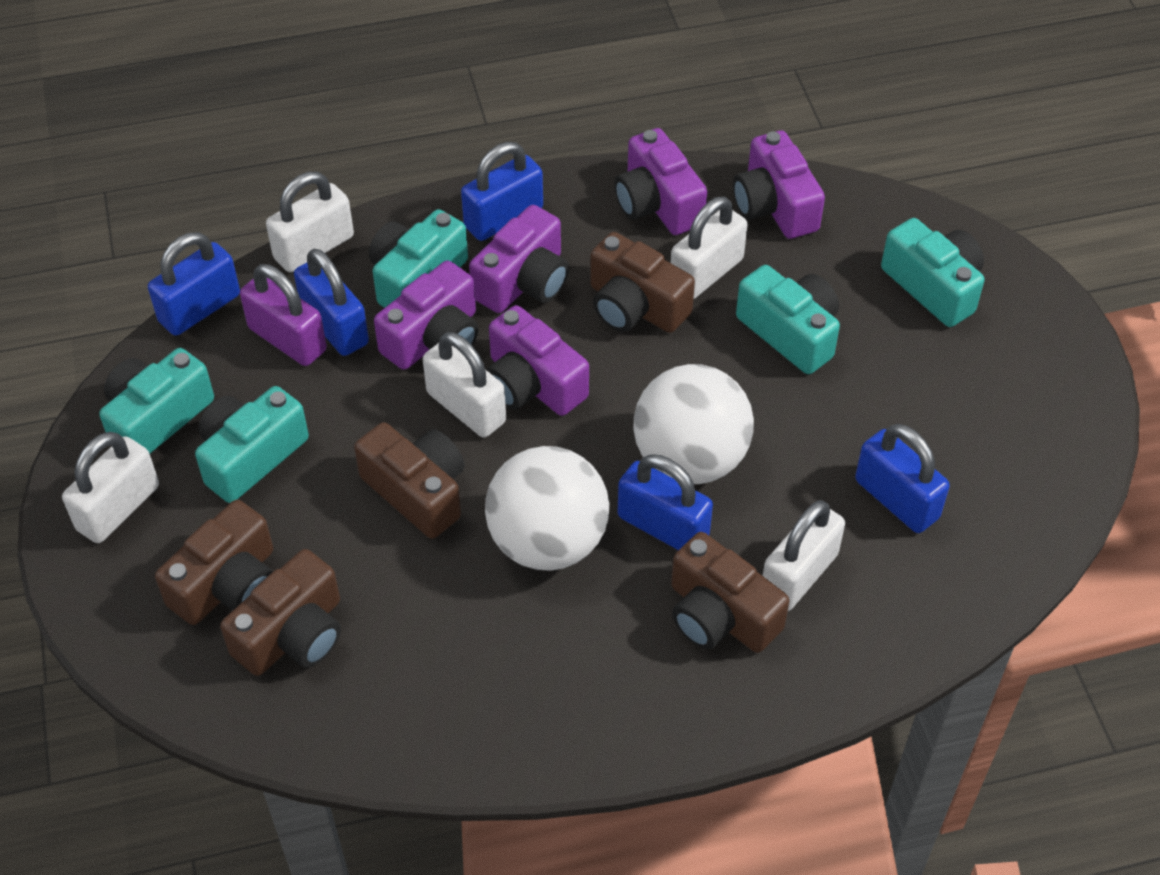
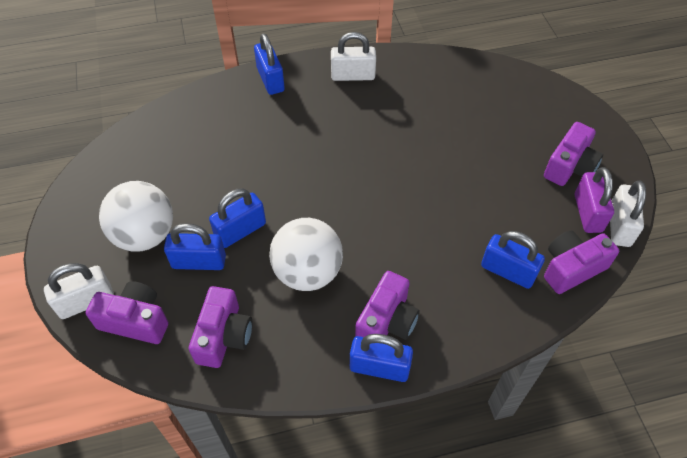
brown camera: [155,500,273,625] [220,549,341,676] [354,422,465,539] [590,232,695,333] [671,532,789,653] = 5 -> none = 0
turquoise camera: [99,348,214,454] [195,386,309,503] [369,209,468,308] [736,265,840,374] [881,218,985,327] = 5 -> none = 0
white padlock: [62,432,159,543] [266,172,354,272] [423,332,506,437] [671,196,747,299] [763,500,845,611] = 5 -> [44,263,114,319] [331,32,376,81] [610,181,646,247] = 3

